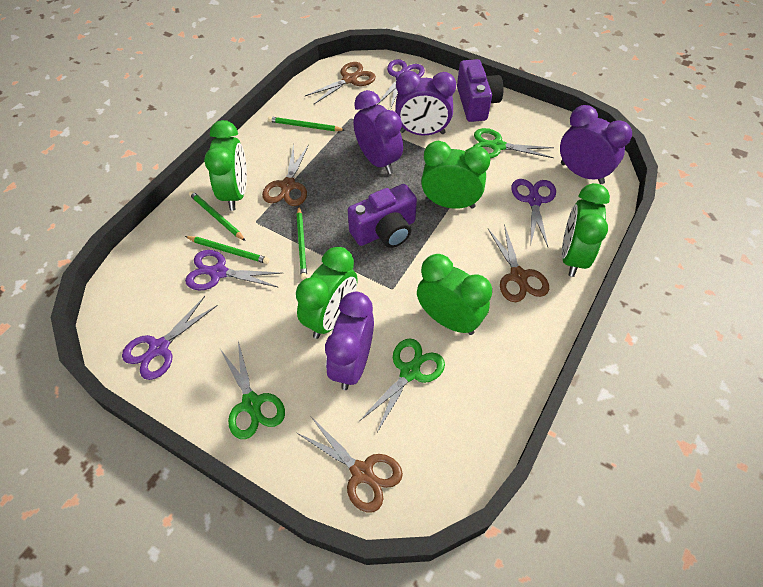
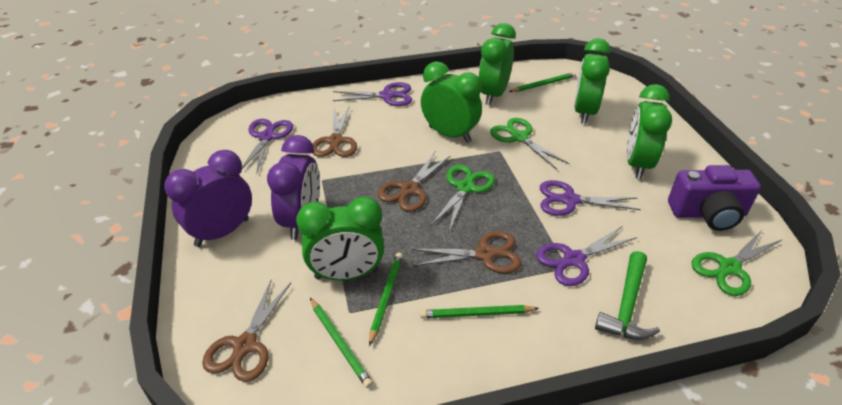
green hammer: none = 0 -> [595,251,660,340] = 1
purple camera: [348,184,417,248] [457,59,503,122] = 2 -> [668,165,761,231] = 1
purple clock: [325,292,374,390] [354,90,403,174] [395,71,456,135] [560,105,632,184] = 4 -> [164,150,252,247] [267,135,320,240] = 2

